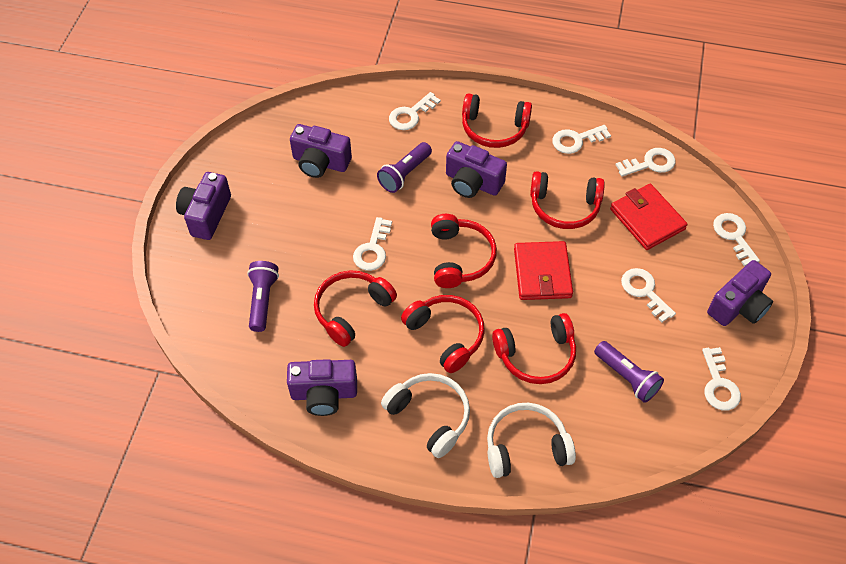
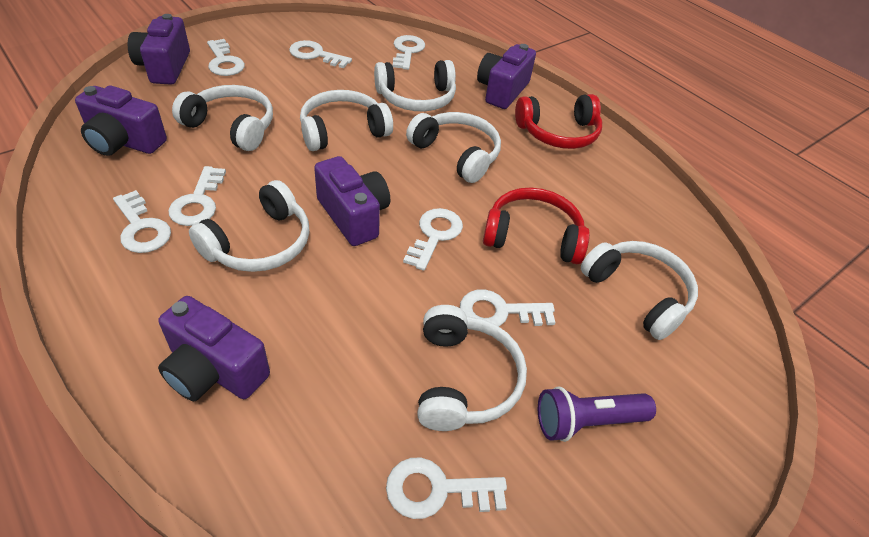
purple flashlight: [247,261,279,332] [377,142,432,193] [594,341,664,403] = 3 -> [538,387,656,442] = 1
red headphones: [314,271,397,347] [401,295,485,373] [431,214,497,288] [462,93,532,148] [492,313,576,384] [530,171,605,229] = 6 -> [483,187,590,264] [515,94,602,149] = 2
red wallet: [514,241,573,300] [610,184,687,250] = 2 -> none = 0
white headphones: [381,373,470,458] [487,403,576,478] = 2 -> [172,85,273,151] [189,180,310,272] [300,90,393,151] [374,60,456,111] [406,112,501,183] [417,305,527,431] [581,241,698,340] = 7
white key: [353,217,392,271] [389,92,441,130] [552,125,611,154] [616,148,675,177] [621,268,676,322] [702,347,741,410] [713,213,760,266] = 7 -> [113,190,171,253] [168,166,226,226] [207,39,245,76] [289,40,352,68] [386,457,507,519] [393,35,425,70] [403,208,463,271] [460,289,556,326] = 8

